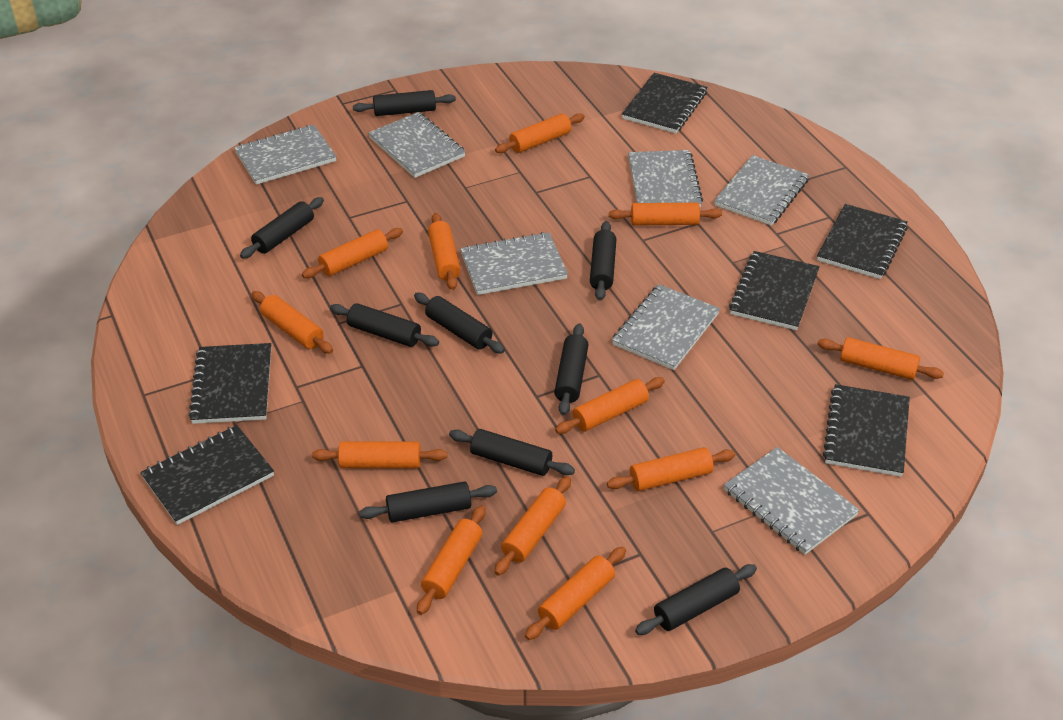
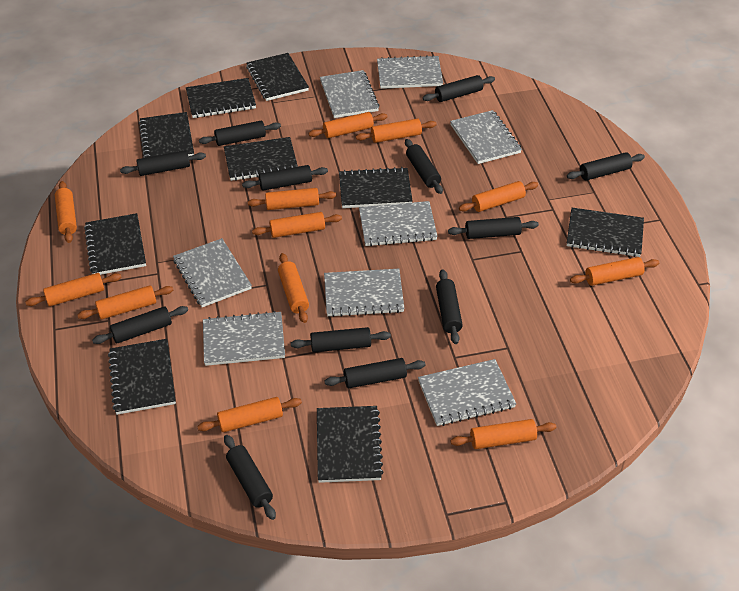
black notebook: [140,425,274,525] [188,343,271,424] [622,73,708,133] [729,251,820,330] [817,204,908,279] [823,384,910,477] = 6 -> [84,213,146,275] [108,339,176,415] [139,112,194,158] [186,78,256,118] [224,137,298,181] [246,53,309,101] [317,406,384,483] [339,167,413,208] [567,208,644,257] = 9
black rolling pin: [240,197,324,259] [330,303,439,347] [353,90,456,116] [359,481,497,523] [414,293,505,354] [449,429,575,476] [554,323,588,415] [590,221,616,301] [635,564,757,635] = 9 -> [92,306,188,344] [120,150,206,176] [199,121,281,146] [224,435,276,520] [242,165,328,191] [291,327,391,352] [324,358,425,388] [405,139,443,194] [423,75,495,102] [436,269,463,344] [448,217,539,239] [567,152,645,181] = 12
grey notebook: [234,125,337,185] [368,112,466,178] [460,232,568,295] [612,284,720,370] [628,150,703,207] [714,155,809,226] [724,447,860,555] = 7 -> [173,238,252,307] [203,311,285,366] [320,70,380,118] [324,269,405,317] [359,201,438,246] [377,55,443,89] [418,359,516,426] [450,110,522,164] = 8

